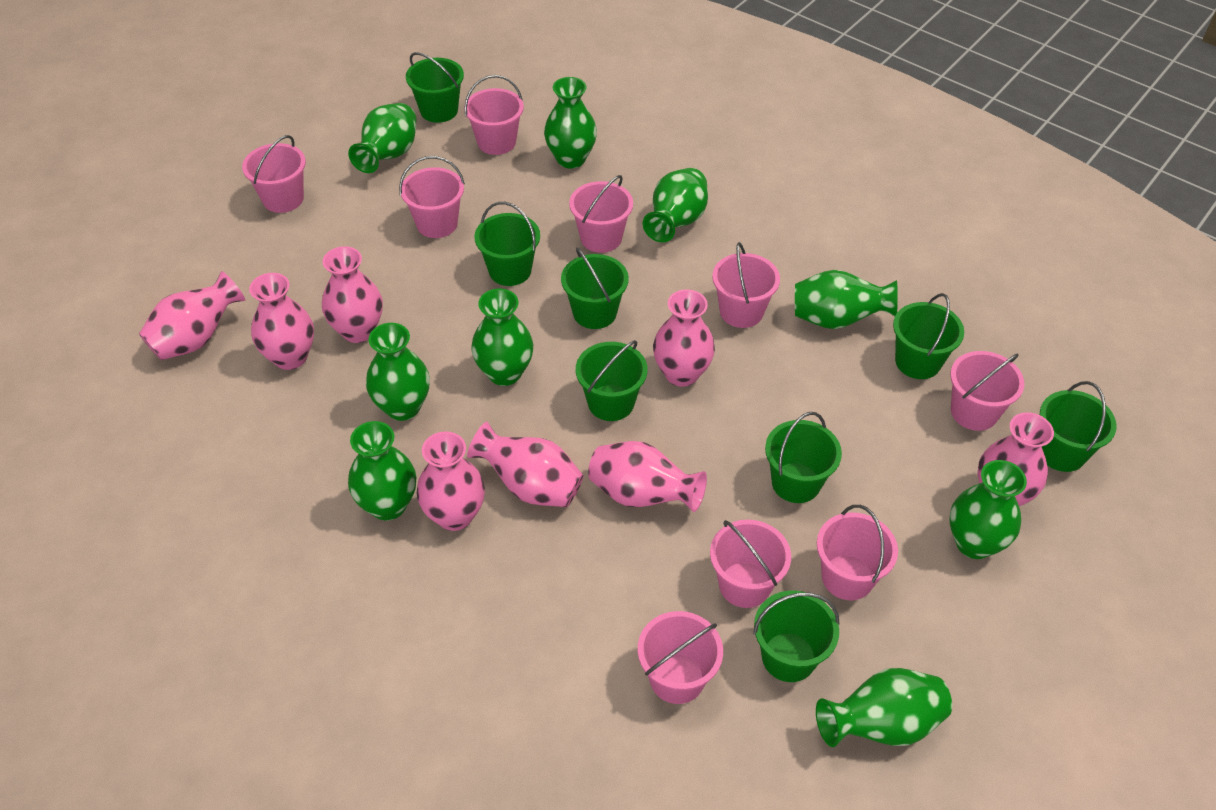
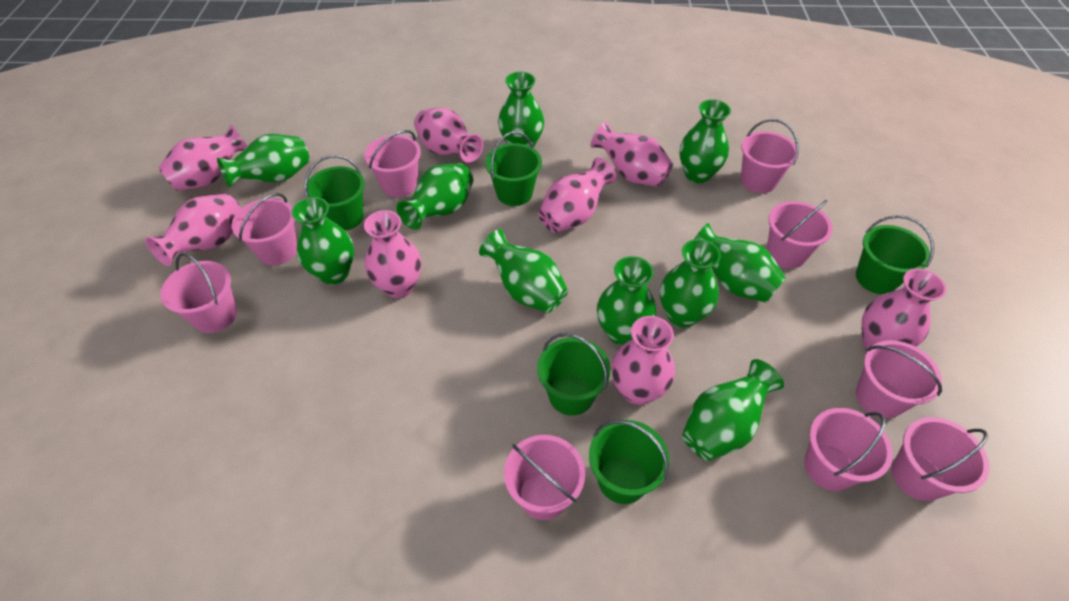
green bucket: [406,52,464,123] [475,202,540,286] [561,247,629,329] [576,340,648,421] [753,590,839,682] [765,412,842,503] [893,293,964,379] [1040,381,1117,472] = 8 -> [304,155,365,231] [485,131,542,206] [537,333,611,416] [589,420,669,504] [856,215,934,294] = 5
green vase: [348,103,417,173] [348,421,416,520] [366,323,430,421] [471,289,533,386] [544,77,597,169] [643,168,708,242] [795,270,898,329] [816,668,952,747] [950,460,1027,559] = 9 -> [217,134,310,188] [292,197,354,285] [396,163,473,230] [479,229,568,313] [498,71,544,148] [597,256,656,345] [660,239,721,328] [680,99,731,183] [682,359,784,461] [694,223,786,303] = 10

